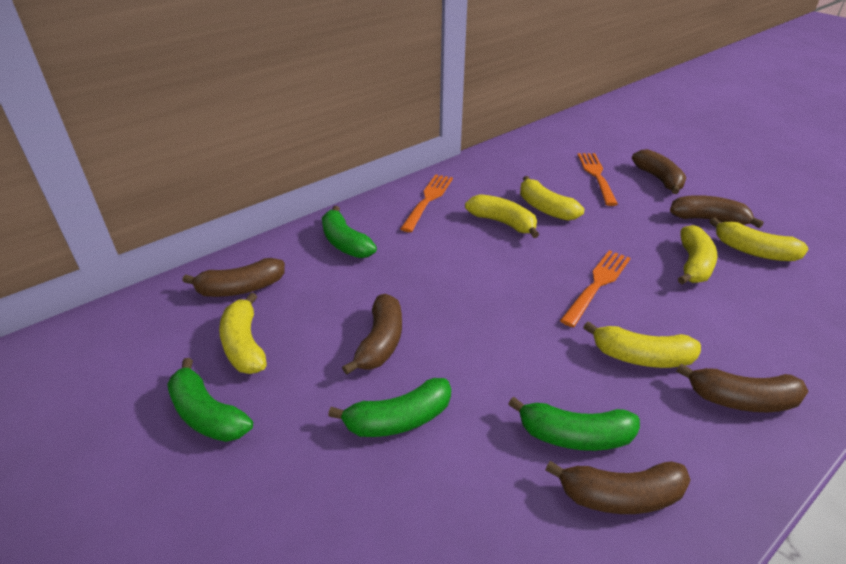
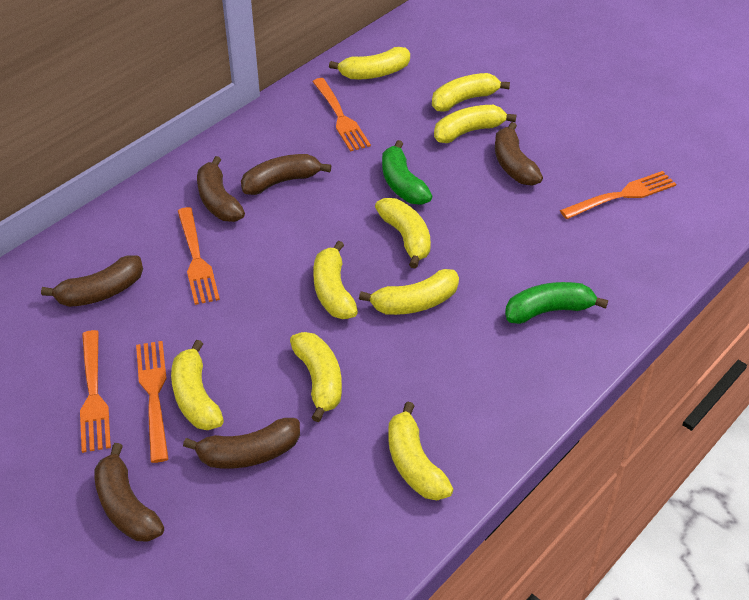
green banana: [167,358,253,442] [322,206,377,258] [328,378,451,437] [508,397,640,451] = 4 -> [382,140,433,205] [505,282,608,324] = 2
orange fork: [400,174,453,232] [560,250,631,327] [578,153,618,206] = 3 -> [80,330,111,453] [136,341,168,463] [178,207,220,305] [312,78,371,152] [560,171,676,219] = 5
yellow banana: [219,293,267,374] [465,194,539,238] [520,176,584,221] [583,321,701,368] [678,225,717,284] [709,218,808,261] = 6 -> [171,340,224,430] [290,332,342,422] [313,241,358,319] [329,47,410,79] [359,269,459,315] [375,198,431,269] [388,401,453,500] [432,73,510,112] [434,105,516,143] = 9

